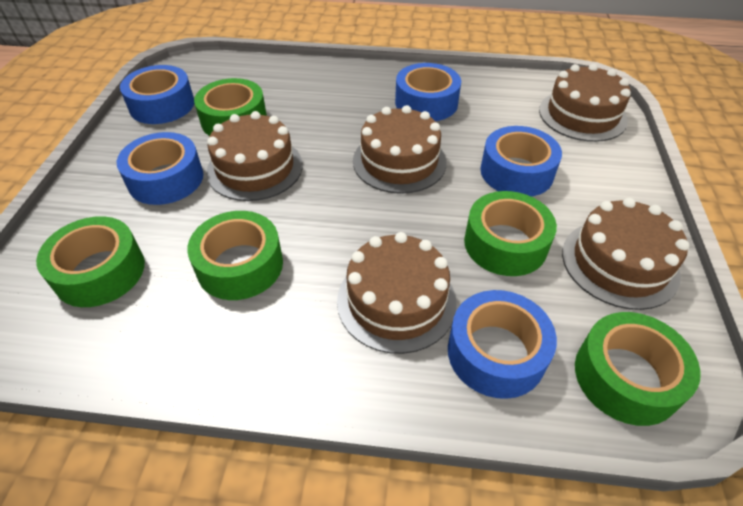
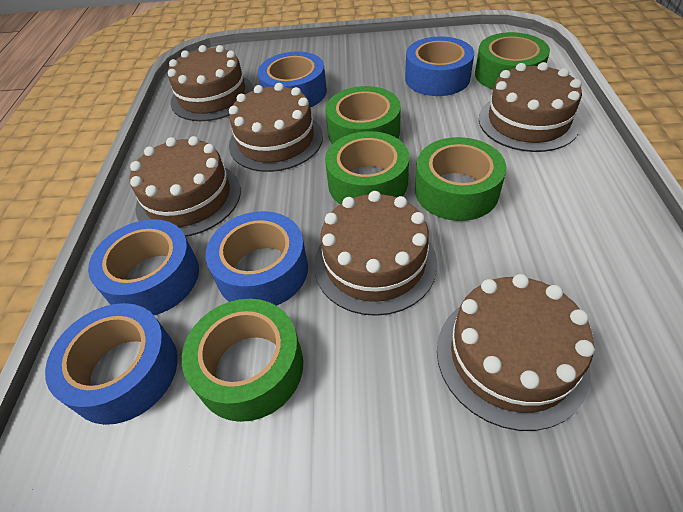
brown cake: [206,111,303,201] [337,232,457,354] [353,105,447,194] [539,64,631,142] [562,198,689,310] = 5 -> [130,136,241,237] [168,45,254,121] [229,83,323,172] [314,191,437,316] [437,274,595,431] [479,62,582,152] = 6

